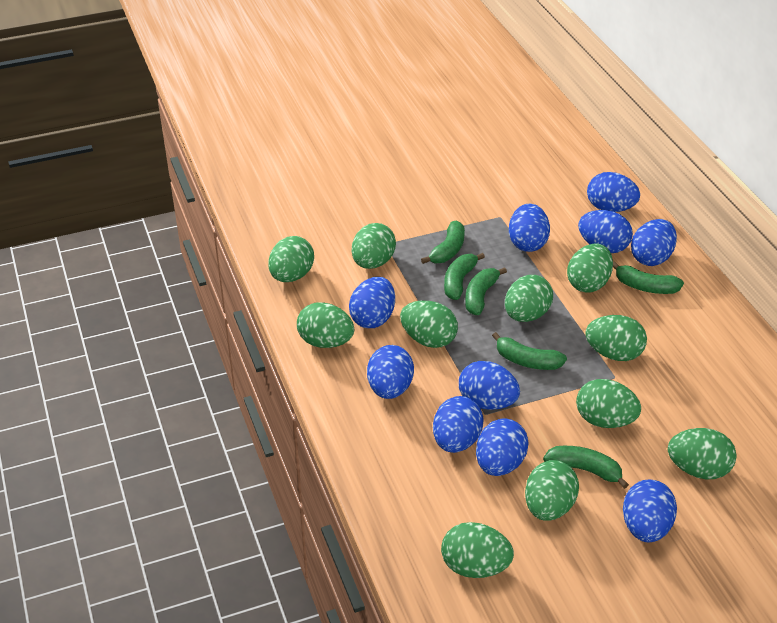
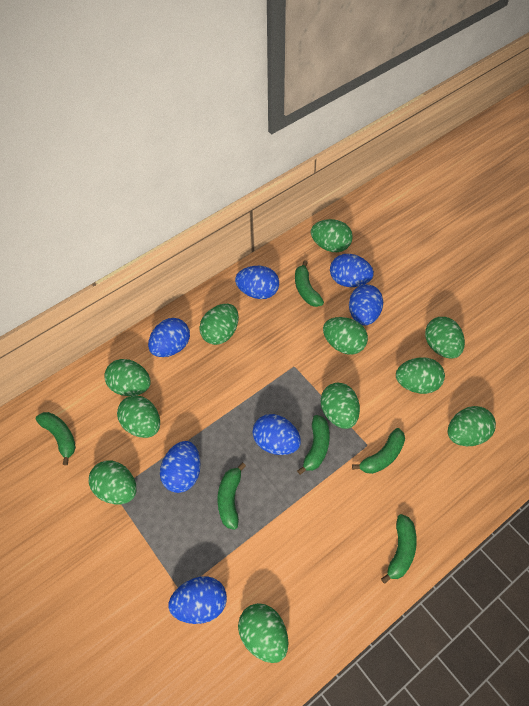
blue egg: [349,277,395,328] [367,345,414,399] [433,396,484,453] [459,361,520,410] [476,419,529,476] [509,204,550,252] [578,210,633,253] [587,172,640,212] [623,479,677,542] [631,219,677,266] = 10 -> [148,318,190,357] [160,441,201,493] [169,576,227,624] [235,266,279,299] [253,414,301,455] [330,254,374,287] [349,285,383,325] = 7

